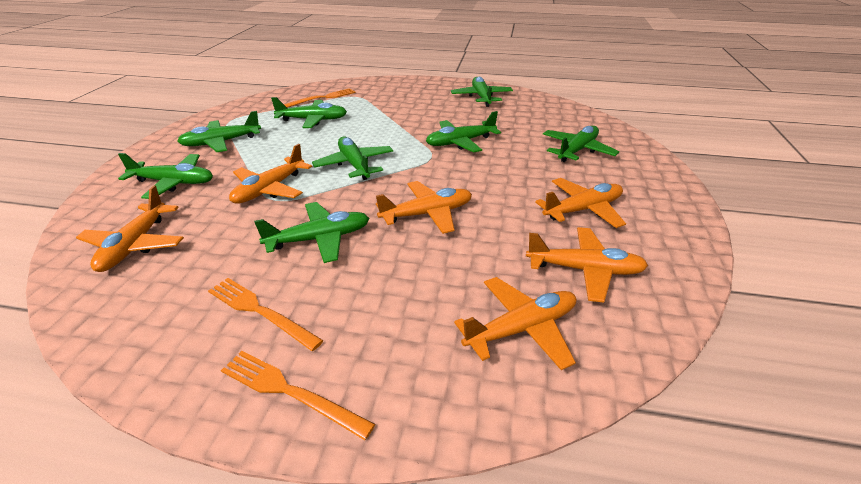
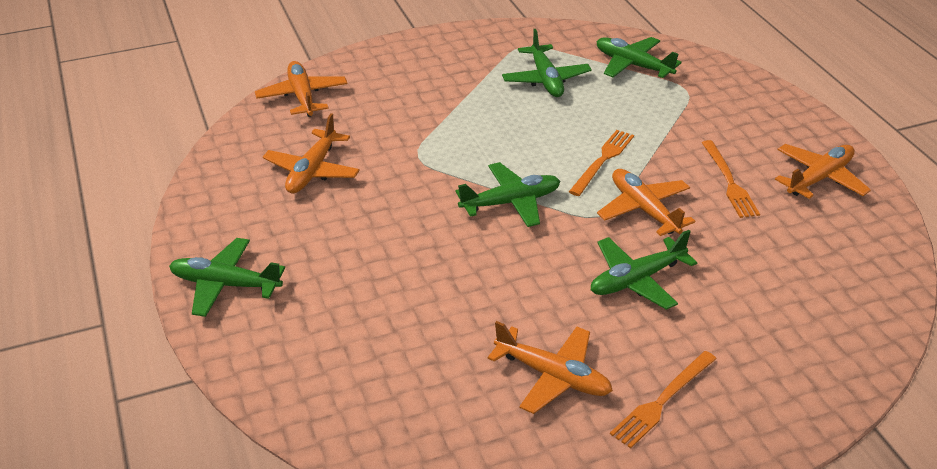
green plane: [118,153,213,199] [177,111,261,152] [254,202,369,263] [271,97,347,128] [312,136,393,180] [426,111,501,153] [451,77,513,107] [543,126,619,162] = 8 -> [169,238,285,317] [456,162,560,227] [502,29,592,97] [591,230,697,310] [596,37,682,78] = 5
orange plane: [76,185,184,272] [229,144,312,204] [376,181,472,234] [454,277,576,370] [526,227,648,302] [535,178,626,228] = 6 -> [255,61,348,117] [263,113,360,194] [487,321,613,414] [597,169,695,236] [775,144,871,199] = 5

